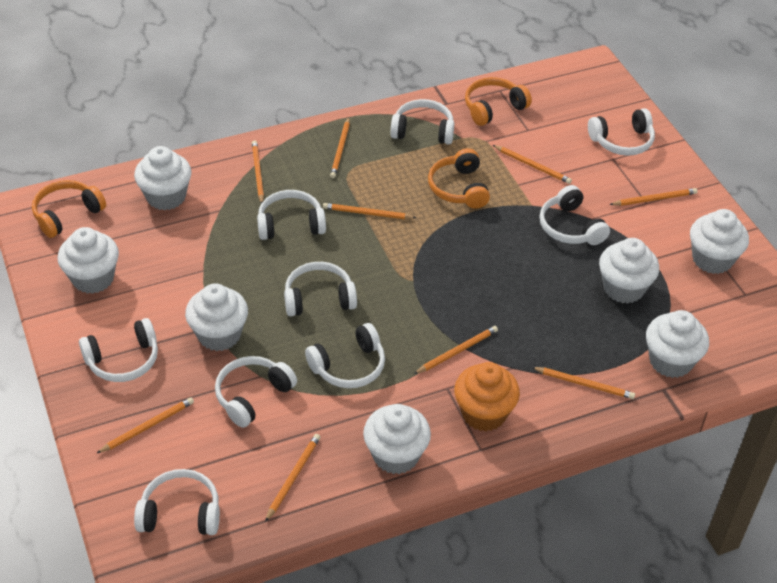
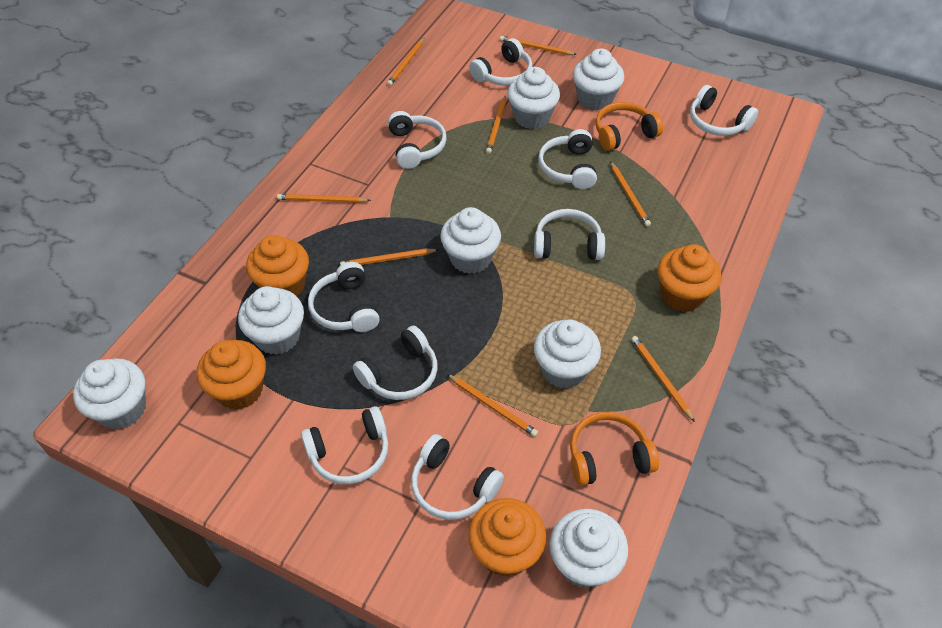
orange cupcake: [454,362,520,432] = 1 -> [197,340,266,410] [246,235,309,296] [468,498,546,577] [658,244,721,312] = 4
orange headphones: [32,180,106,238] [428,148,490,209] [465,77,532,126] = 3 -> [570,412,659,486] [595,102,663,151] = 2
orange pencil: [96,397,194,454] [252,140,264,203] [265,434,320,522] [323,203,416,219] [330,117,350,178] [414,326,498,374] [493,145,572,184] [531,367,635,399] [609,188,698,206] = 9 -> [277,194,371,203] [340,248,439,266] [387,38,424,86] [447,374,538,437] [486,95,506,154] [500,36,577,55] [610,161,651,227] [631,336,695,422] = 8

